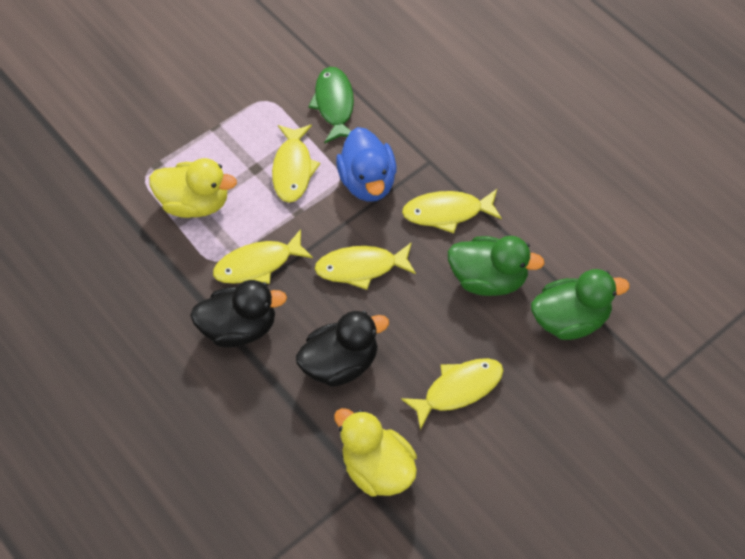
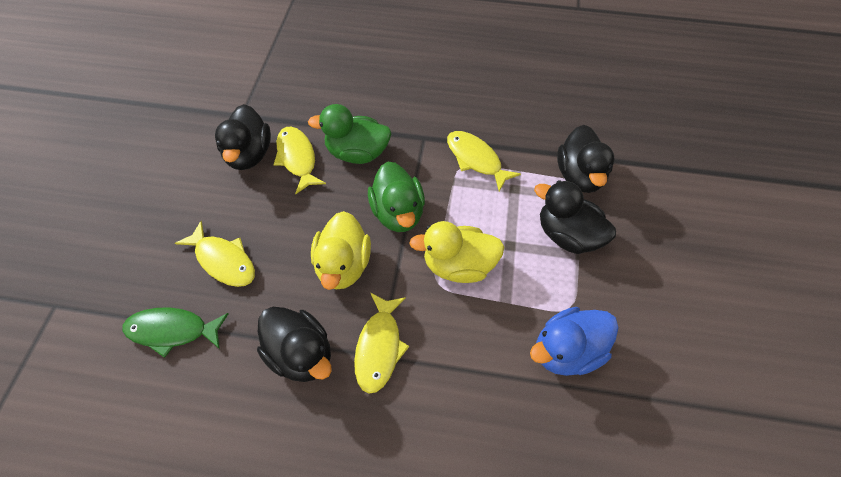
black duck: [190,280,287,347] [296,311,389,387] = 2 -> [215,104,271,170] [257,307,332,382] [534,180,616,254] [557,125,614,193] = 4
yellow fish: [213,229,313,284] [272,125,320,203] [314,242,416,290] [401,358,504,430] [402,189,502,233] = 5 -> [175,221,255,287] [274,127,326,194] [354,293,409,394] [447,131,521,192] = 4

